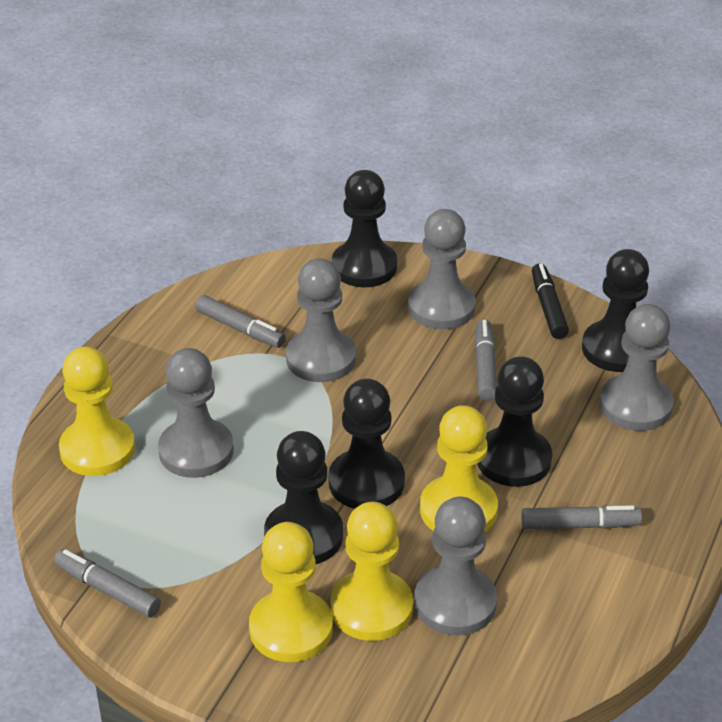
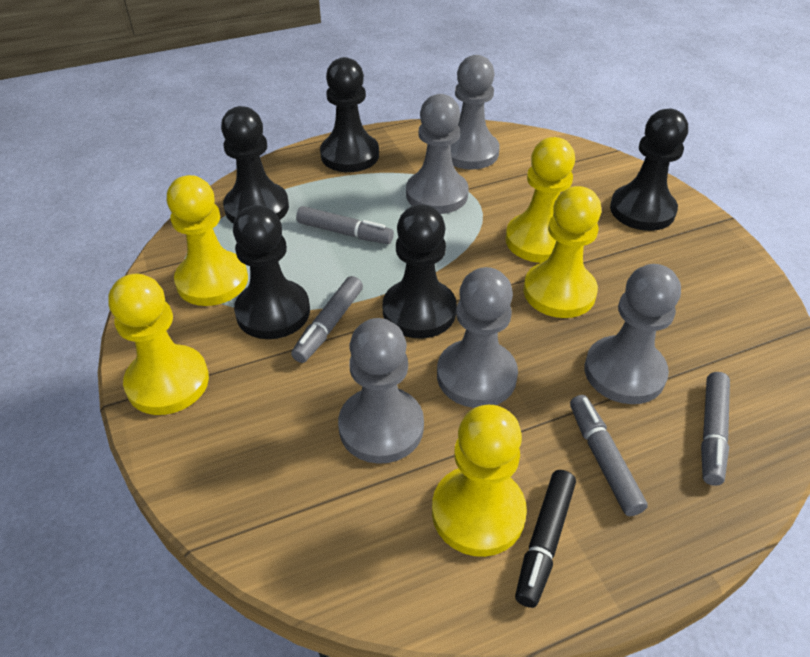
yellow pawn: [59,347,135,476] [249,522,333,662] [331,502,413,641] [420,405,498,532] = 4 -> [108,274,209,415] [167,175,248,306] [432,405,527,557] [505,137,575,263] [523,186,601,318] = 5

